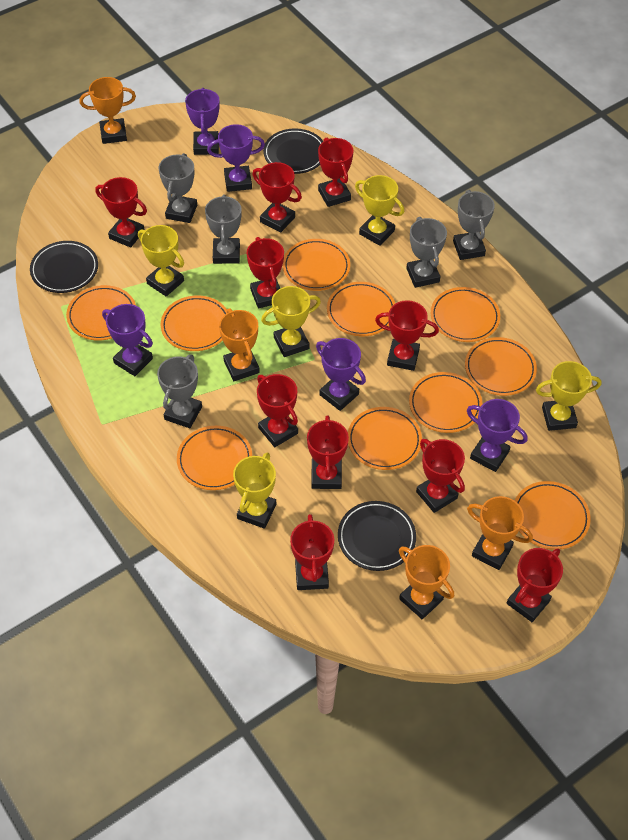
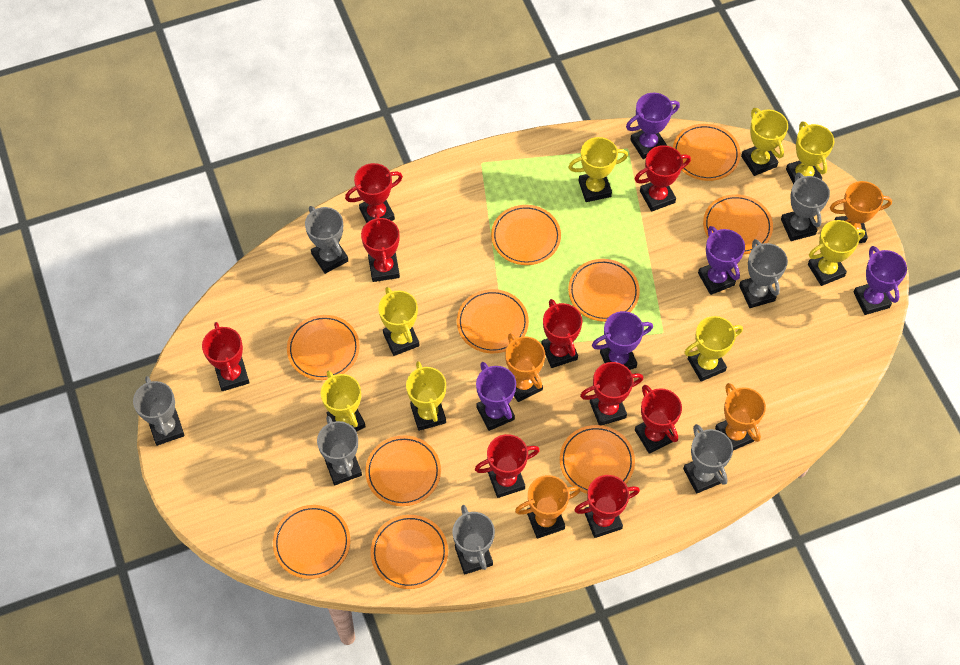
black plate: [30,241,98,293] [263,128,323,174] [338,501,416,571] = 3 -> none = 0
grey trophy: [157,354,202,428] [159,153,197,223] [205,194,242,264] [406,217,447,288] [453,190,495,260] = 5 -> [133,376,185,446] [305,206,348,274] [317,416,362,485] [453,505,495,575] [683,424,733,494] [739,239,788,308] [781,172,830,241] = 7
red trophy: [95,177,147,248] [247,237,284,309] [252,162,302,233] [257,374,298,447] [290,514,334,590] [307,415,349,489] [318,138,353,207] [375,300,439,371] [416,439,465,513] [507,548,563,622] = 10 -> [202,322,250,391] [345,163,403,223] [361,213,400,282] [475,434,540,498] [541,299,582,368] [574,475,640,538] [580,362,644,425] [635,145,691,212] [635,385,682,454] = 9
yellow trophy: [138,225,184,296] [233,452,276,529] [261,286,321,357] [355,175,404,246] [536,361,602,431] = 5 -> [321,370,366,432] [378,287,420,356] [406,361,446,431] [568,137,628,202] [684,316,743,382] [741,108,788,176] [786,121,834,184] [808,220,865,286] = 8

